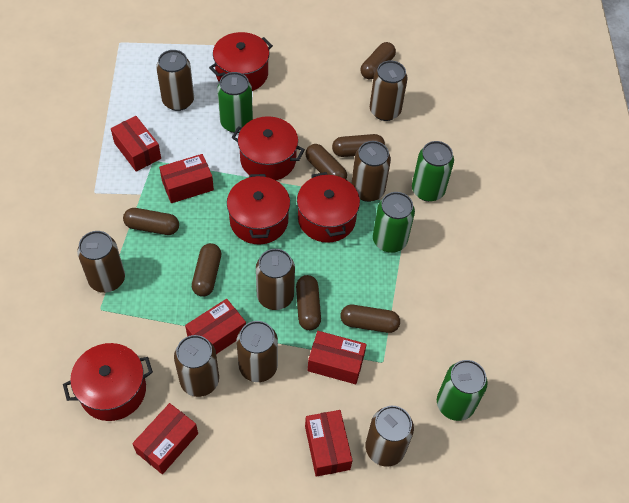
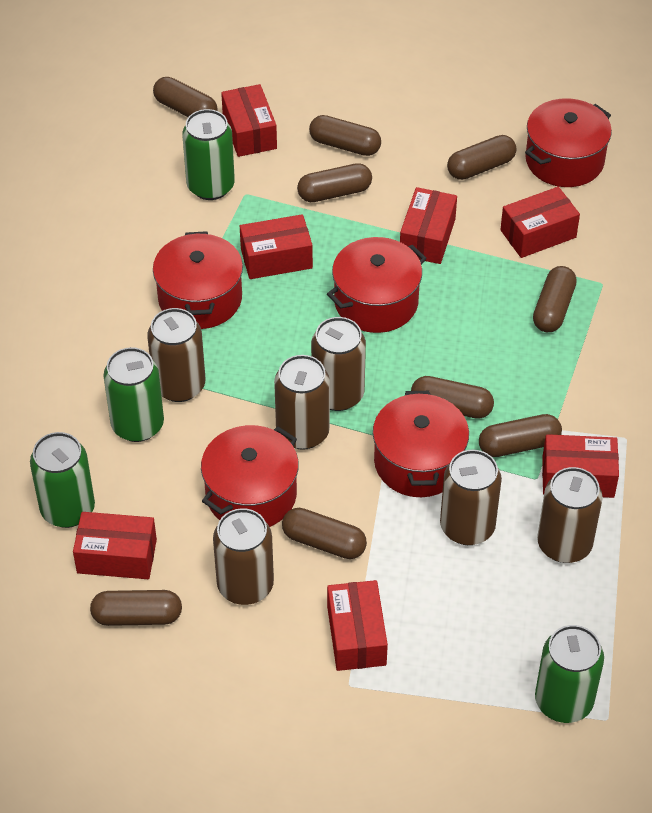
brown can: [77,231,125,293] [156,50,194,111] [174,335,219,397] [236,321,278,382] [256,249,295,310] [351,141,391,202] [365,406,414,467] [370,60,408,121] = 8 -> [147,308,205,402] [213,508,274,605] [274,355,330,450] [311,317,366,411] [440,450,502,545] [537,467,603,563] = 6
brown capsule: [123,208,179,235] [192,243,221,297] [296,275,321,330] [305,144,347,179] [332,134,385,157] [340,305,400,333] [361,42,396,79] = 7 -> [90,590,182,626] [153,77,218,117] [282,508,367,559] [297,163,372,202] [309,115,381,156] [411,376,494,419] [447,135,516,180] [479,414,562,457] [533,266,577,332] = 9
red box: [111,116,161,172] [132,403,198,474] [159,154,214,203] [185,299,246,354] [305,410,353,477] [308,331,367,384] = 6 -> [73,512,157,579] [221,84,277,157] [240,214,313,279] [327,580,388,671] [400,187,457,264] [500,187,580,258] [542,434,619,498] = 7

